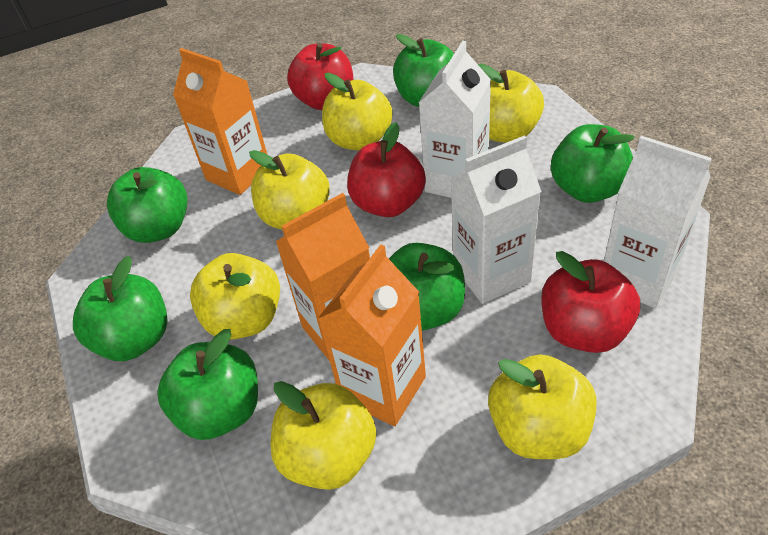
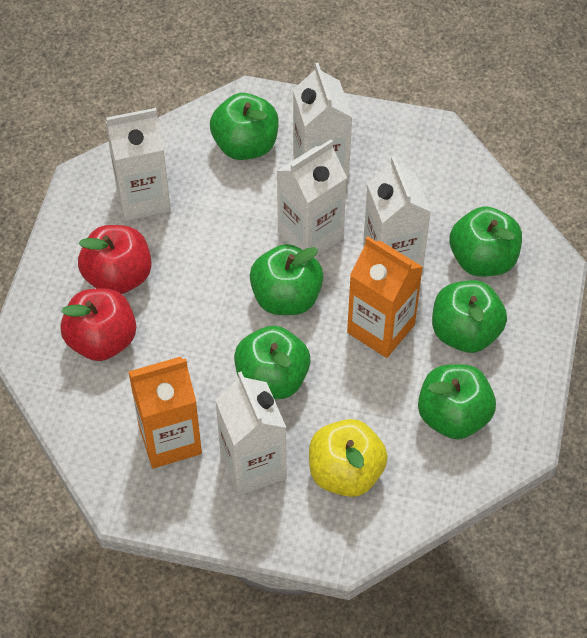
orange carton: [173,48,267,195] [276,193,370,361] [318,244,426,426] = 3 -> [128,357,202,468] [347,236,423,358] = 2
red apple: [287,43,353,110] [347,122,426,217] [541,251,640,353] = 3 -> [60,288,136,361] [78,225,152,294] = 2
white carton: [419,41,491,198] [450,136,542,304] [604,136,712,308] = 3 -> [105,108,171,221] [215,371,286,496] [277,139,347,258] [293,63,353,180] [363,156,431,271] = 5
yellow apple: [190,253,280,340] [249,150,329,229] [271,381,376,490] [322,73,393,150] [478,64,544,143] [488,355,596,459] = 6 -> [309,419,388,497] = 1

